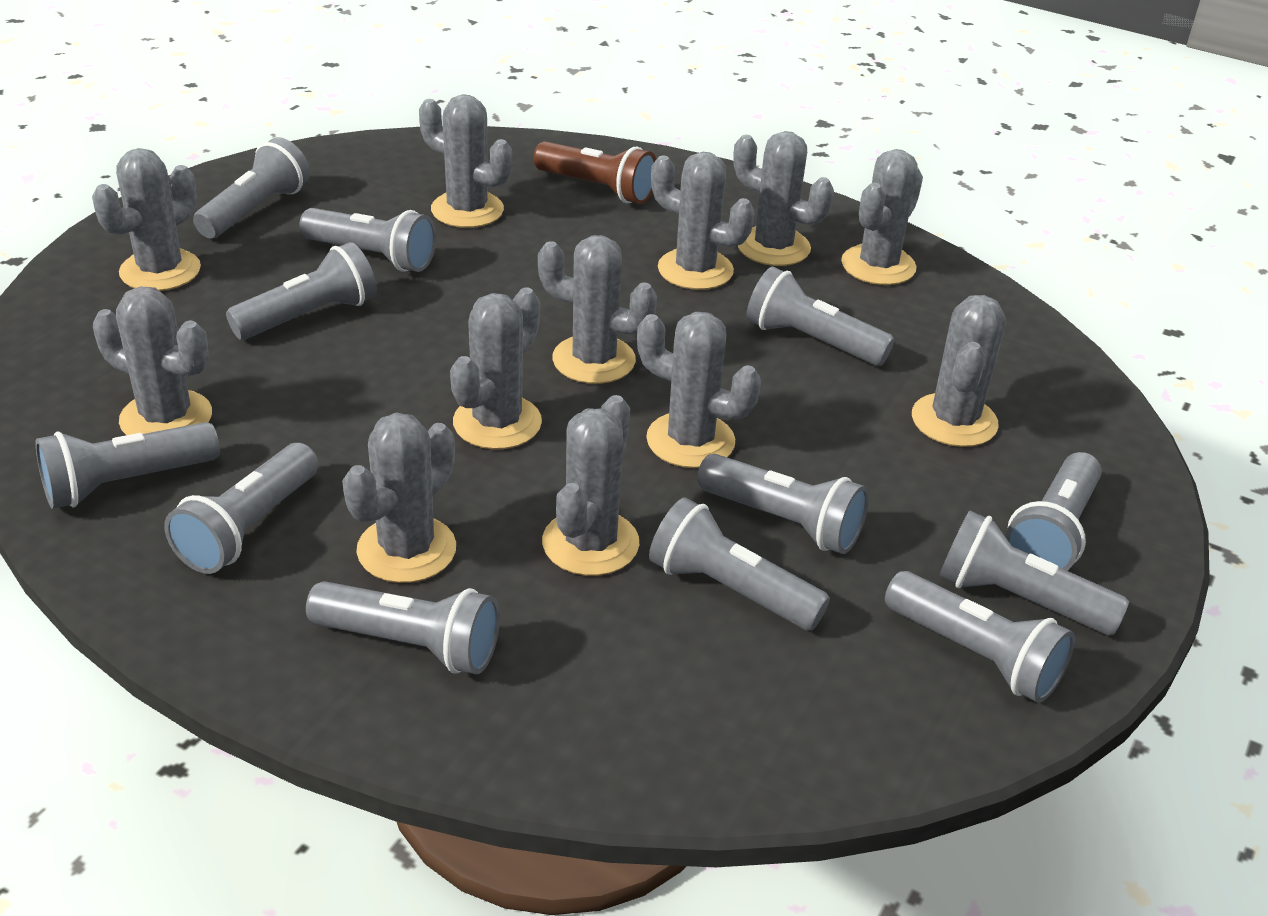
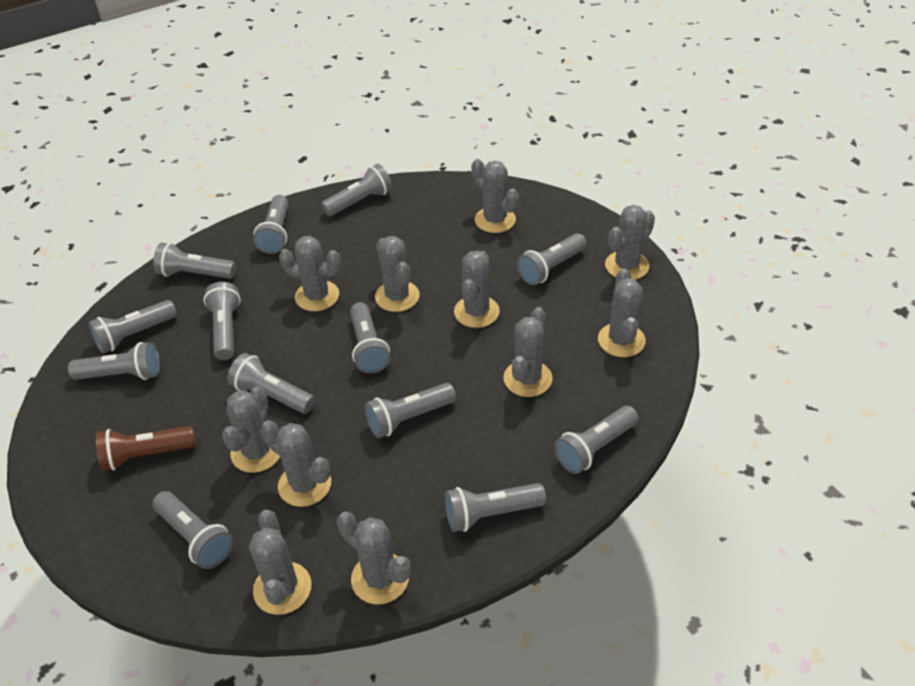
grey cactus: [92,148,201,291] [93,286,212,435] [342,413,456,583] [419,94,512,228] [450,288,542,449] [538,235,657,384] [542,395,639,576] [637,312,761,468] [651,152,755,290] [733,131,834,266] [841,149,923,285] [912,295,1006,447] = 12 -> [222,386,280,473] [249,510,312,615] [261,420,331,507] [279,236,341,311] [337,512,411,604] [375,236,420,312] [454,251,500,328] [471,159,519,233] [503,307,553,397] [598,269,646,357] [605,205,655,280] = 11
grey flashlight: [35,422,220,509] [164,443,318,574] [193,137,310,238] [226,242,377,340] [299,208,436,272] [306,581,500,674] [649,497,830,631] [697,454,869,554] [747,267,894,366] [885,571,1075,703] [939,510,1129,635] [1005,452,1102,571] = 12 -> [68,342,160,380] [88,300,177,353] [152,491,233,569] [153,242,236,279] [203,282,241,360] [227,353,315,414] [253,195,289,254] [321,164,392,216] [350,302,390,373] [365,383,456,438] [445,483,546,532] [517,233,587,285] [554,406,639,474] = 13

